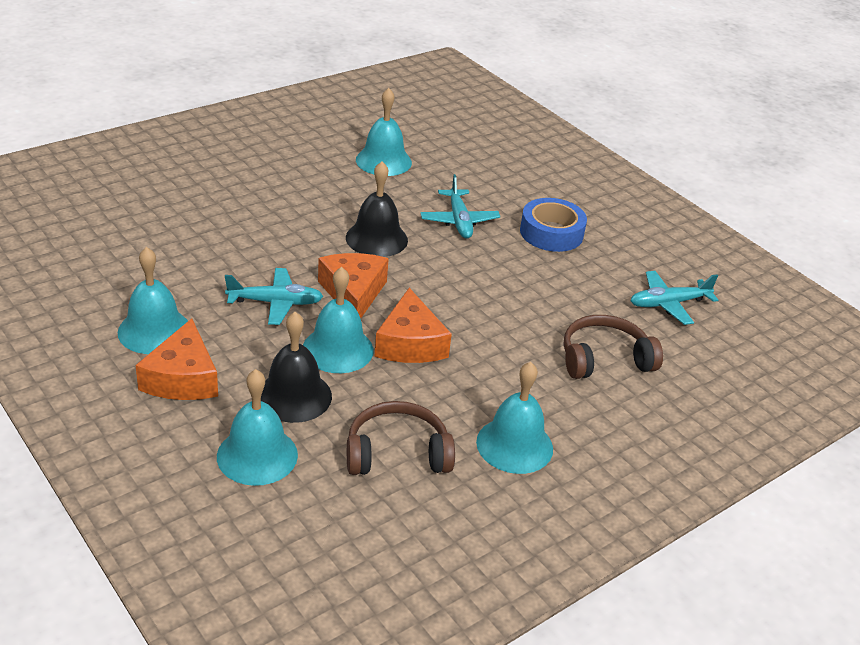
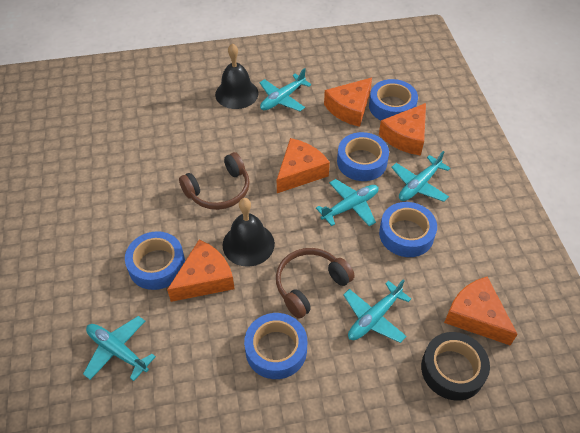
black tape: none = 0 -> [421,332,490,401] = 1
blue tape: [520,198,587,252] = 1 -> [125,231,185,290] [244,313,307,379] [337,132,389,181] [369,79,418,120] [379,202,437,257] = 5
orange cheese: [136,318,218,400] [318,253,389,319] [374,288,452,363] = 3 -> [167,239,235,302] [277,138,330,193] [324,78,372,127] [379,103,426,156] [444,276,518,346] = 5
turquoise bell: [117,247,188,354] [217,369,298,486] [303,267,374,373] [356,88,412,176] [476,362,553,474] = 5 -> none = 0
turquoise plane: [225,268,323,325] [420,174,500,239] [630,271,718,325] = 3 -> [83,316,156,381] [259,68,312,111] [316,179,378,226] [343,279,411,343] [391,151,450,202] = 5

